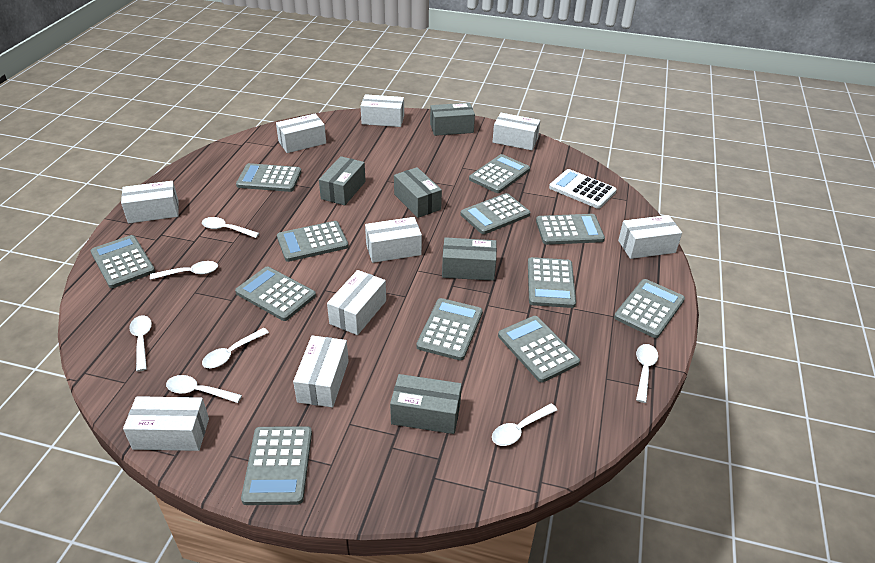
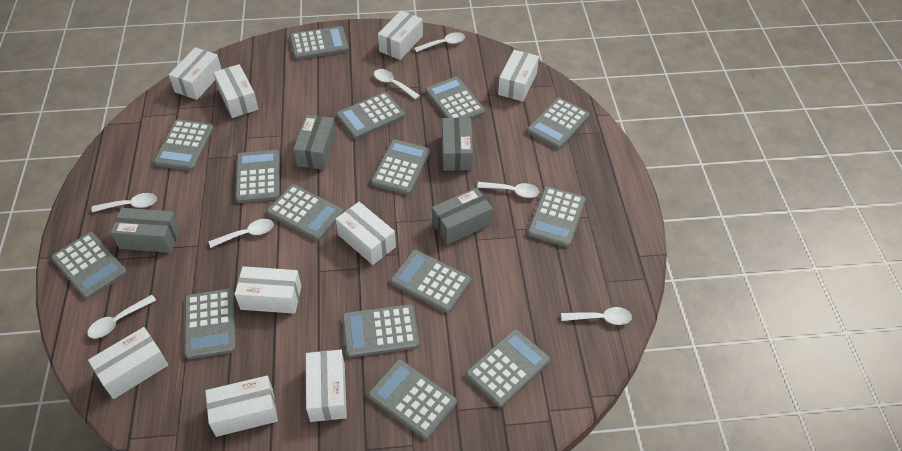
grey box: [319,156,366,205] [390,374,462,434] [394,167,442,218] [430,103,475,136] [442,237,497,281] = 5 -> [111,208,180,253] [293,115,336,170] [432,188,493,245] [442,118,473,171] = 4
grey calculator: [91,235,155,288] [235,266,316,321] [236,163,301,192] [241,426,312,505] [277,221,349,262] [416,298,483,360] [461,193,530,234] [469,154,530,193] [498,316,580,383] [528,257,576,308] [536,214,605,245] [614,279,685,338] = 12 -> [51,232,127,299] [154,120,214,171] [184,289,236,359] [235,150,280,203] [267,184,343,241] [290,26,349,60] [336,92,405,139] [342,304,419,357] [368,359,457,440] [371,139,430,195] [391,250,471,313] [425,76,485,120] [466,329,550,407] [527,98,590,149] [527,186,586,247] = 15
white calculator: [549,169,617,209] = 1 -> none = 0

